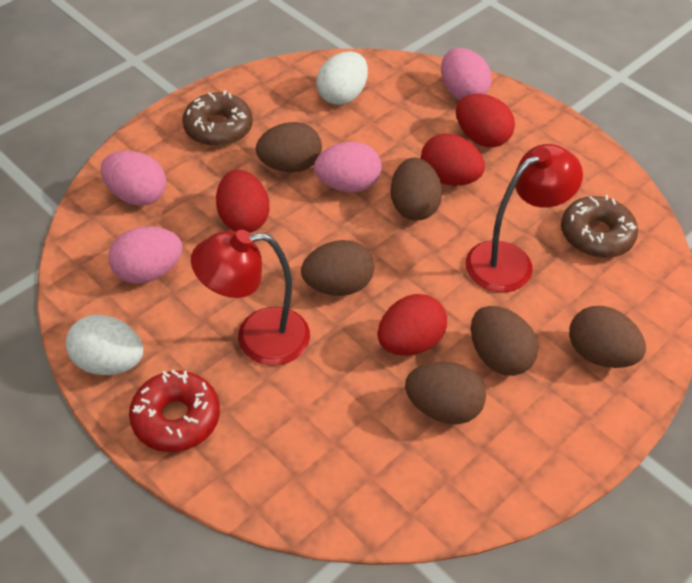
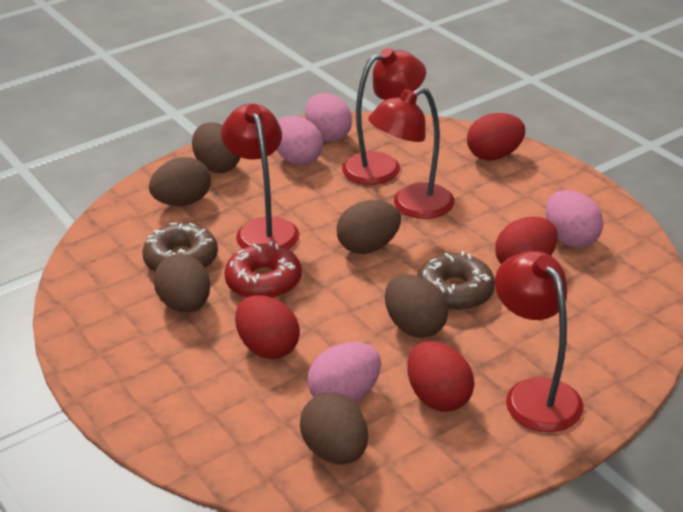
red lamp: [191,230,310,365] [465,144,583,293] = 2 -> [221,104,299,250] [342,48,426,185] [368,87,455,219] [495,251,584,432] = 4
white egg: [66,315,143,375] [316,52,368,105] = 2 -> none = 0

